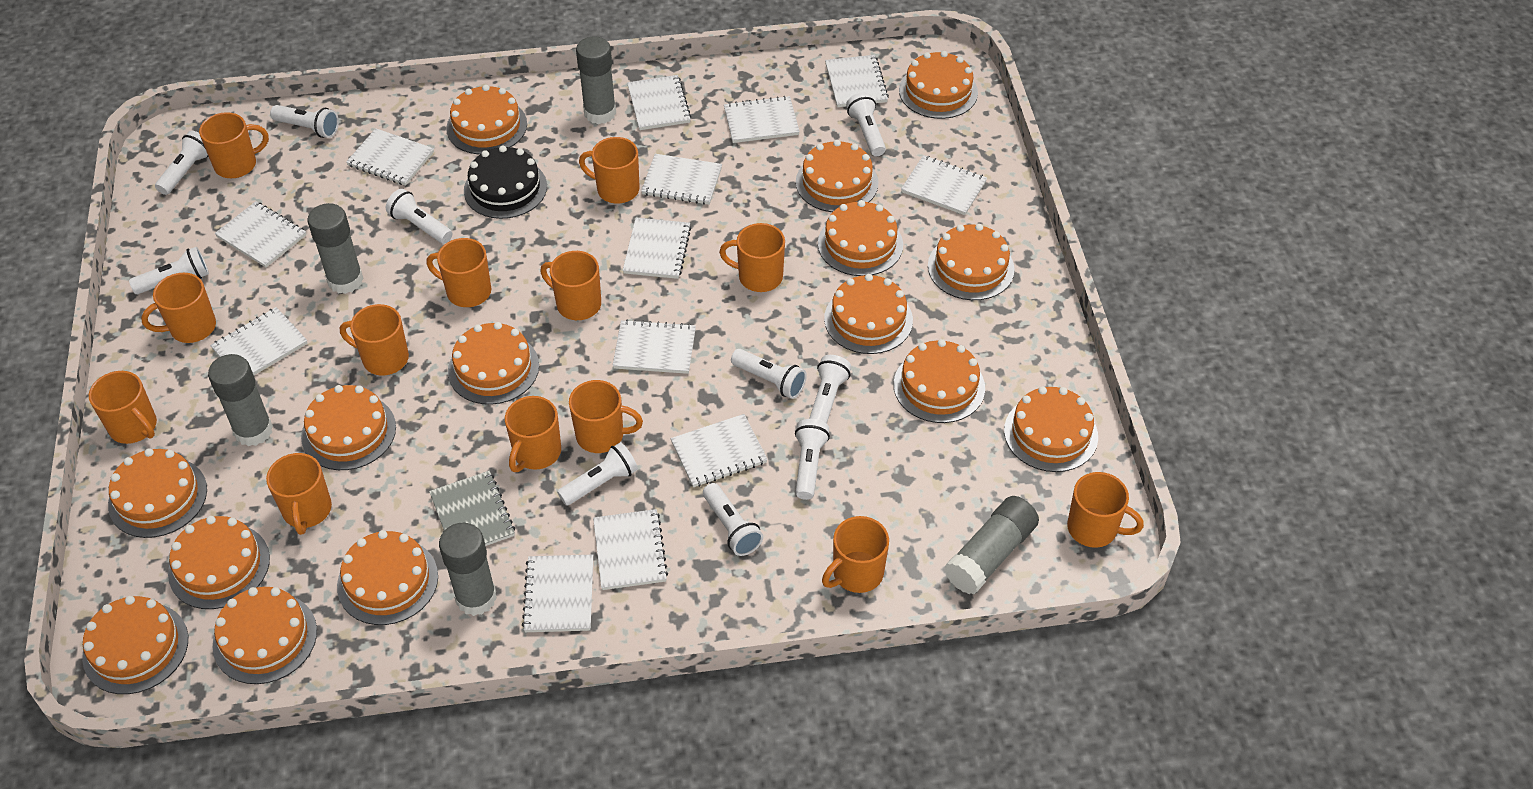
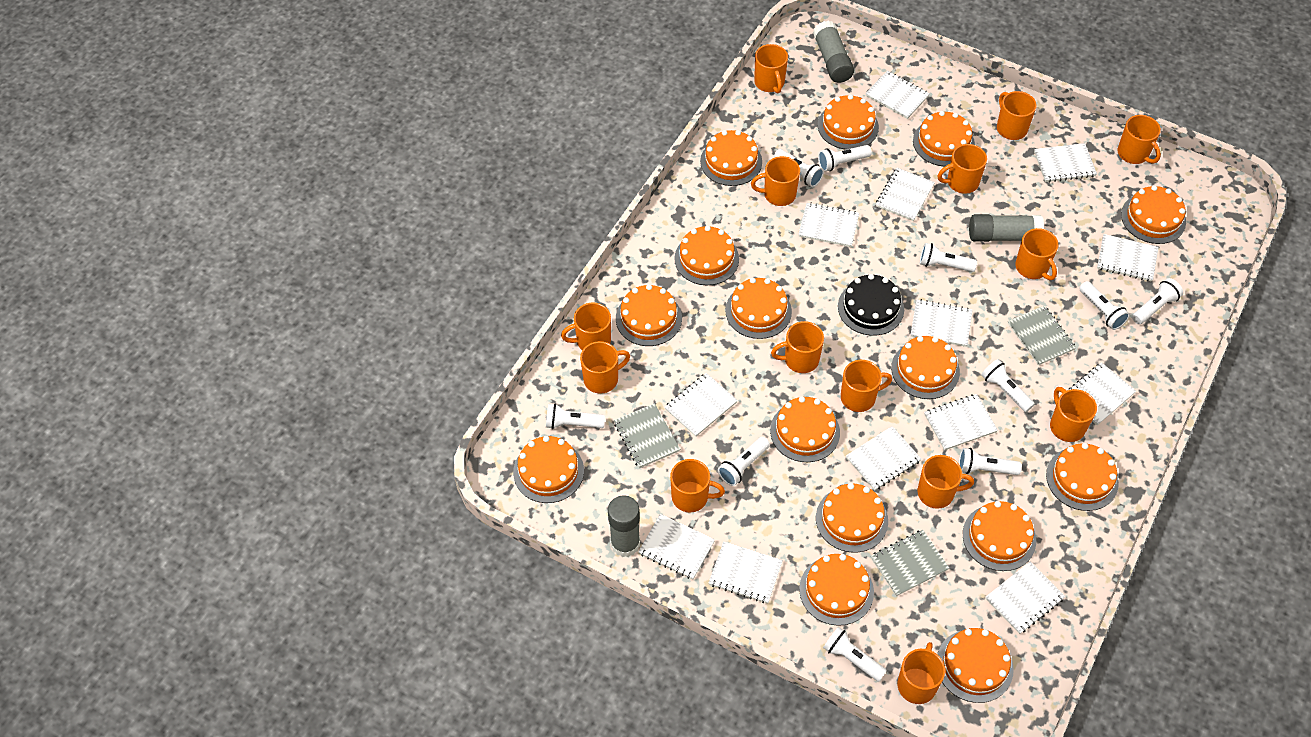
grey glue stick: [208,354,273,446] [308,203,364,294] [439,523,497,616] [576,36,616,124] [944,496,1039,594] = 5 -> [608,495,640,557] [813,20,854,83] [969,214,1044,242] = 3
grey notebook: [429,471,515,546] = 1 -> [614,403,680,468] [871,530,949,596] [1008,305,1076,365] = 3
orange mug: [89,371,157,444] [141,273,216,343] [199,112,269,178] [266,453,332,535] [340,304,409,376] [426,238,491,307] [505,396,561,472] [540,251,601,320] [569,380,643,453] [579,137,640,203] [719,223,785,292] [822,516,889,593] [1067,472,1144,548] = 13 -> [561,302,611,350] [580,341,630,394] [670,459,725,512] [751,156,800,206] [754,44,788,93] [771,321,824,373] [841,360,892,412] [897,642,945,704] [918,455,974,509] [938,144,987,194] [997,91,1037,140] [1015,228,1059,280] [1050,387,1097,442] [1117,115,1161,164] = 14

